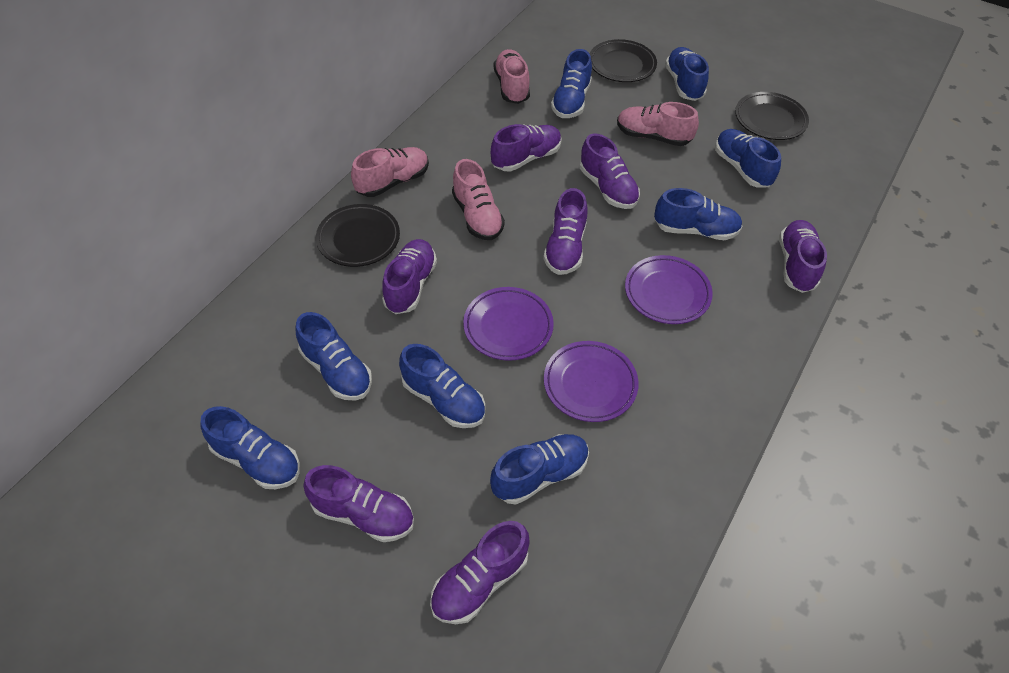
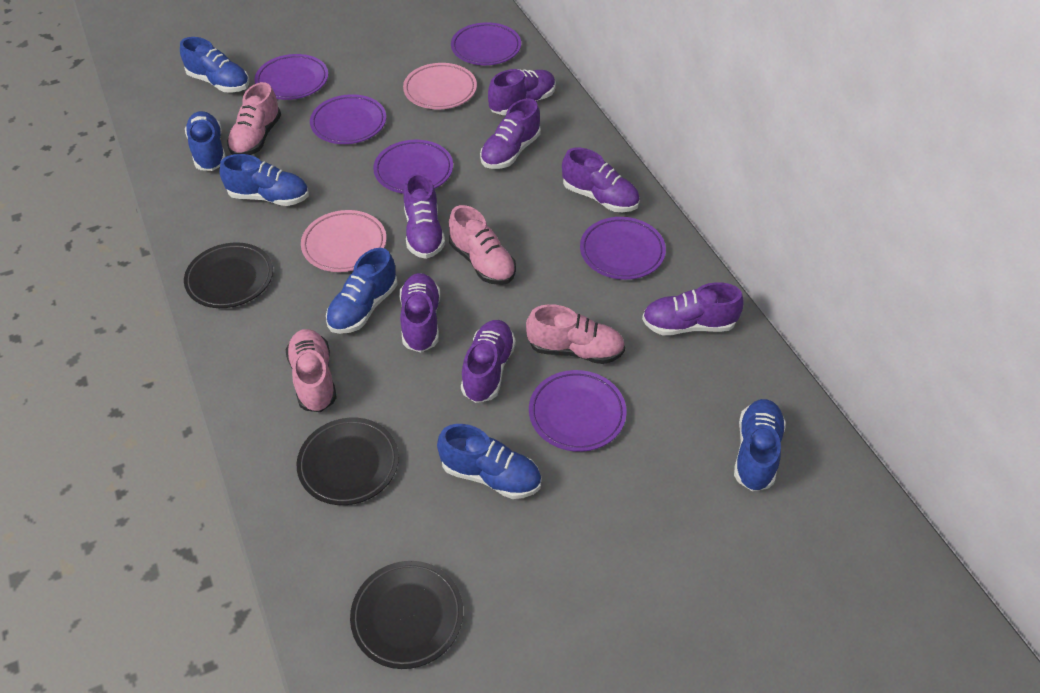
blue shoe: [201,406,300,489] [296,312,372,401] [399,344,485,428] [490,434,589,504] [551,49,592,118] [654,188,742,240] [665,47,709,101] [715,129,781,187] = 8 -> [180,37,249,93] [185,111,226,171] [219,154,309,206] [326,248,397,334] [437,424,541,499] [734,399,786,491] = 6
pink plate: none = 0 -> [301,210,386,272] [403,63,477,109] = 2
purple plate: [463,287,554,361] [544,341,639,422] [625,255,713,324] = 3 -> [255,54,328,100] [310,94,386,144] [373,140,453,194] [451,22,521,65] [529,370,627,452] [580,217,666,280] = 6

